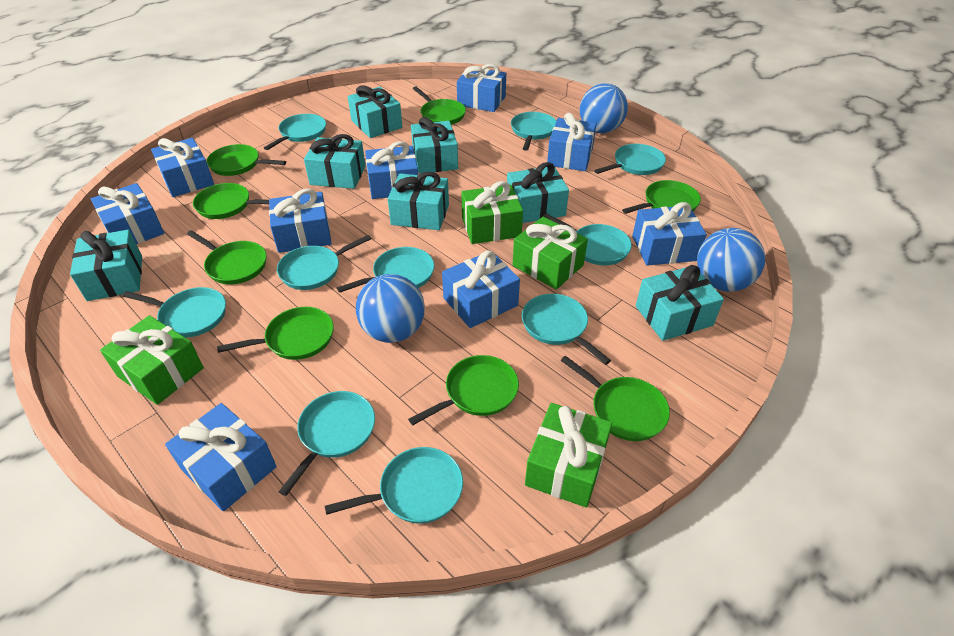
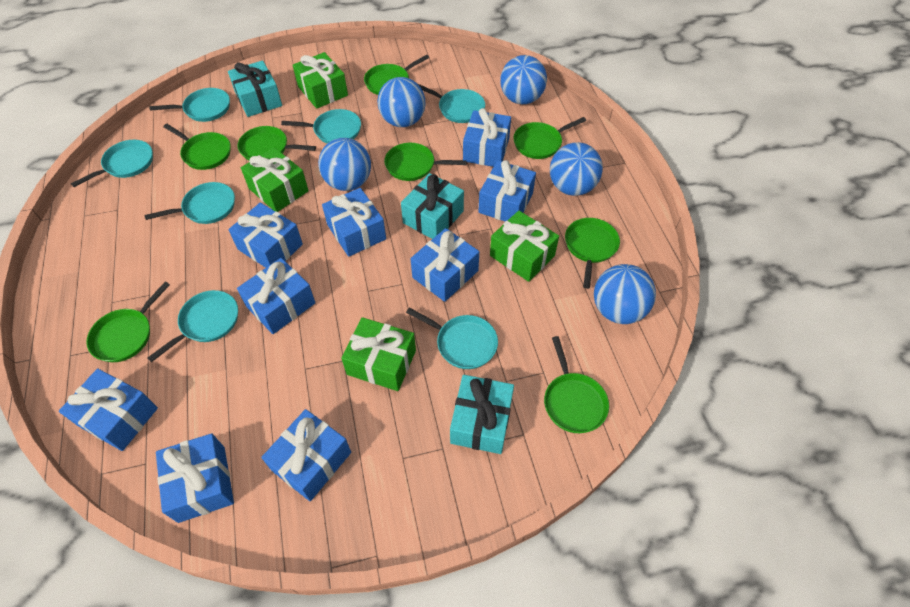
blue ball: [356,274,425,343] [580,83,628,133] [697,228,765,292] = 3 -> [318,138,371,191] [377,77,425,127] [500,55,547,104] [550,142,603,196] [594,264,656,324] = 5
turquoise gift: [70,230,142,301] [304,134,366,189] [348,85,402,138] [388,172,449,230] [411,117,458,174] [507,162,569,223] [636,265,724,341] = 7 -> [228,60,282,117] [401,173,464,239] [450,375,514,454] = 3
turquoise pan: [122,287,226,337] [264,114,326,150] [277,235,371,290] [279,391,375,496] [325,447,463,524] [337,247,434,293] [511,112,556,150] [522,294,611,365] [543,213,632,265] [594,144,666,175] = 10 -> [71,140,153,187] [144,182,235,224] [147,290,238,362] [150,88,230,122] [281,109,361,143] [406,308,498,369] [417,83,485,123] = 7

